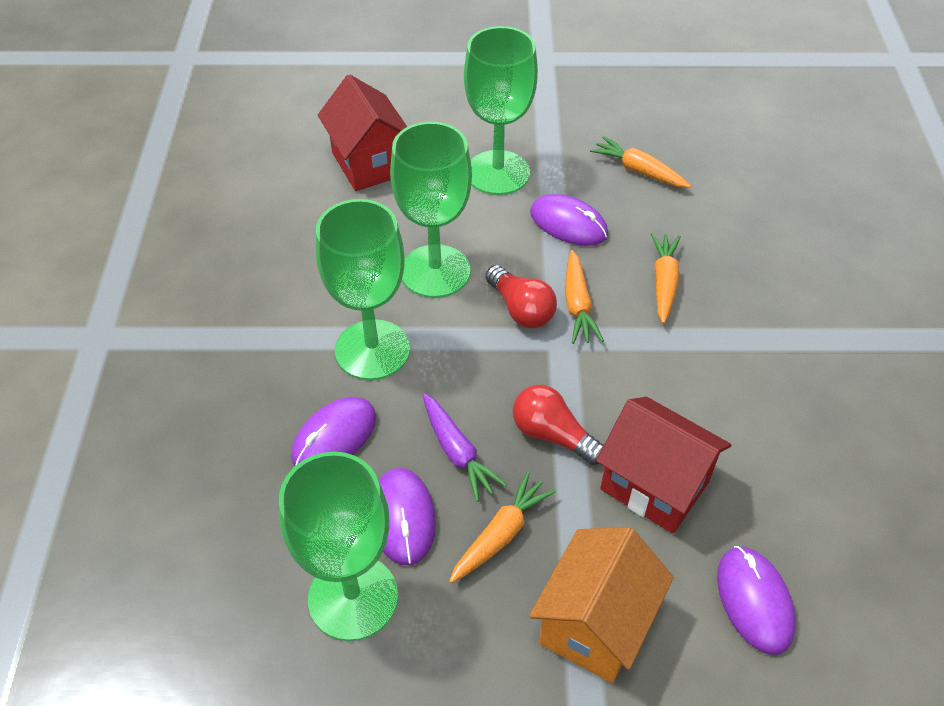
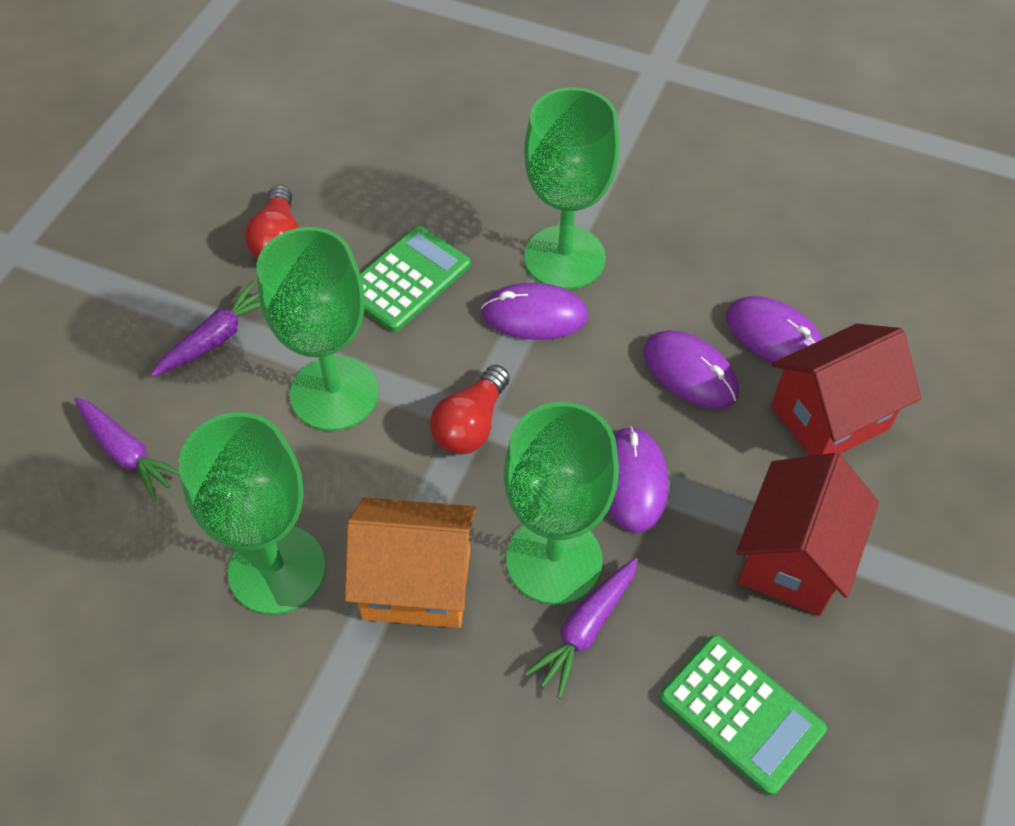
green calculator: none = 0 -> [360,226,471,332] [659,635,827,796] = 2
orange carrot: [449,472,556,584] [565,250,604,344] [590,136,691,188] [651,233,681,324] = 4 -> none = 0
purple carrot: [423,393,507,502] = 1 -> [74,397,180,501] [151,281,261,376] [524,558,638,699] = 3

